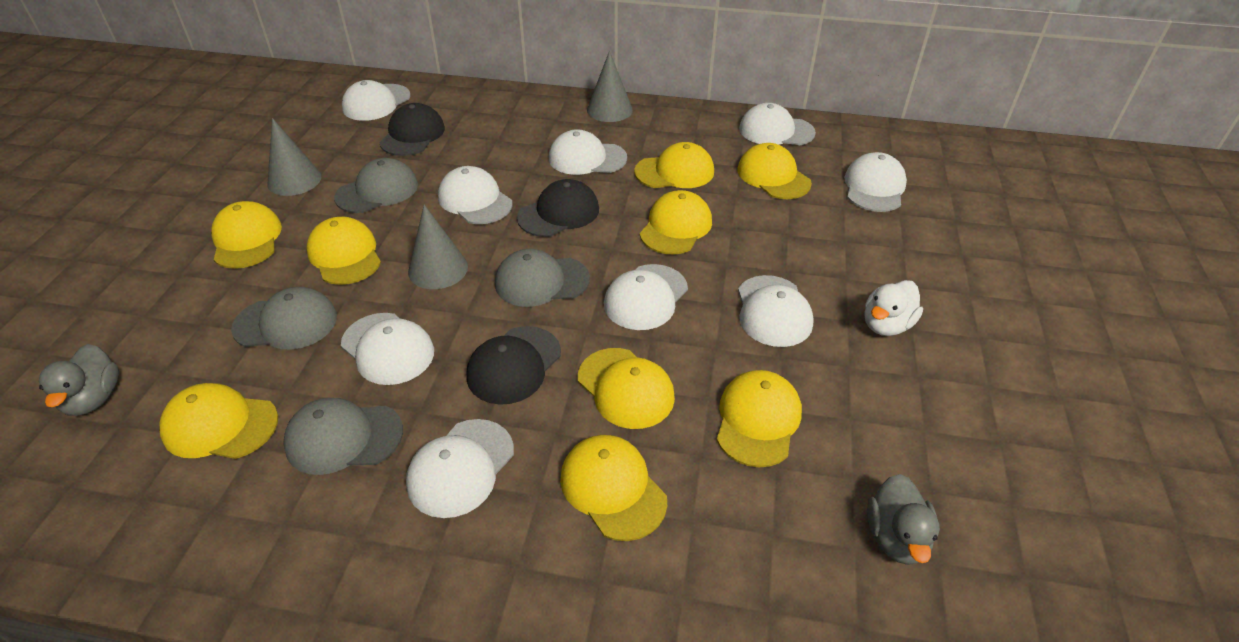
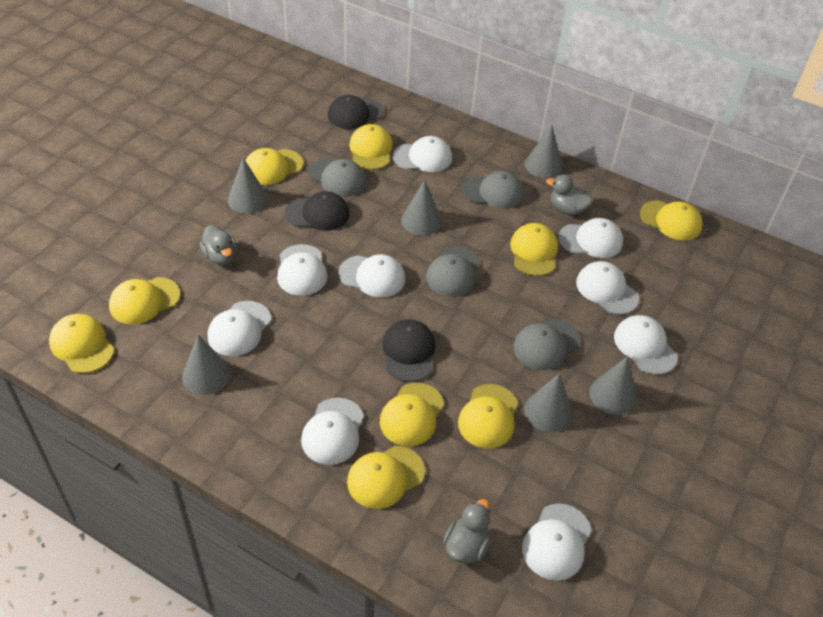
grey cone: [268,118,321,196] [408,205,468,289] [587,51,633,122] = 3 -> [182,335,231,395] [228,158,268,214] [401,180,442,236] [524,373,572,432] [525,125,562,178] [589,356,637,415] = 6
grey duck: [39,344,119,416] [867,474,940,565] = 2 -> [199,225,237,265] [443,499,490,564] [546,174,593,215] = 3
white duck: [865,280,923,336] = 1 -> none = 0

